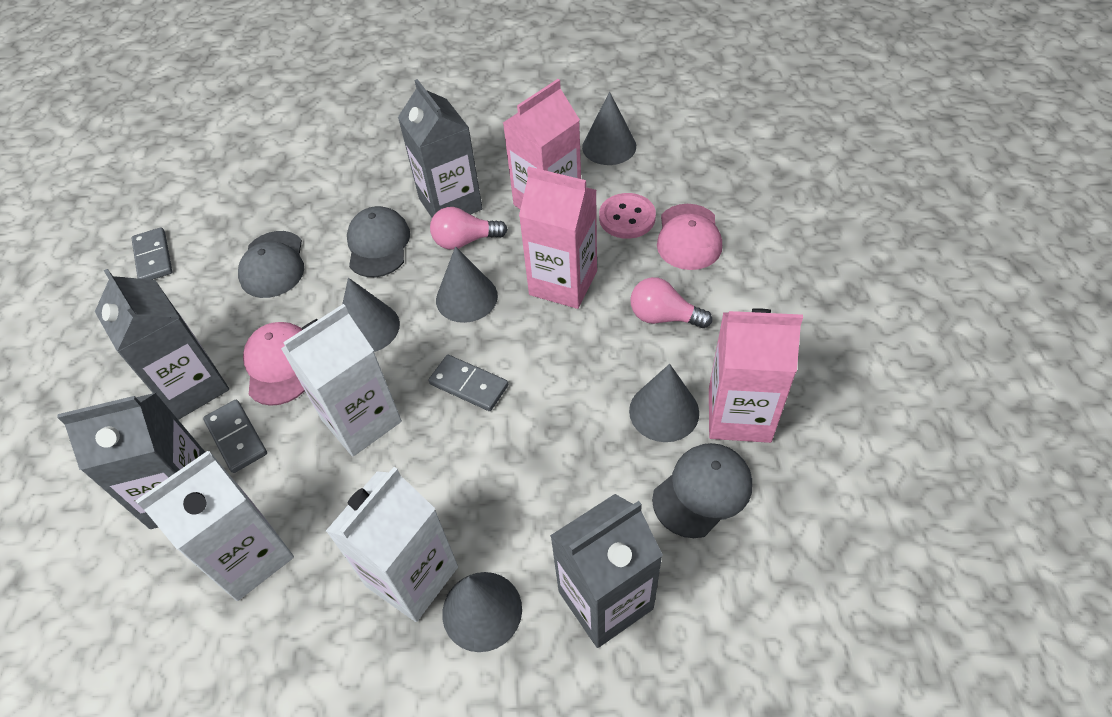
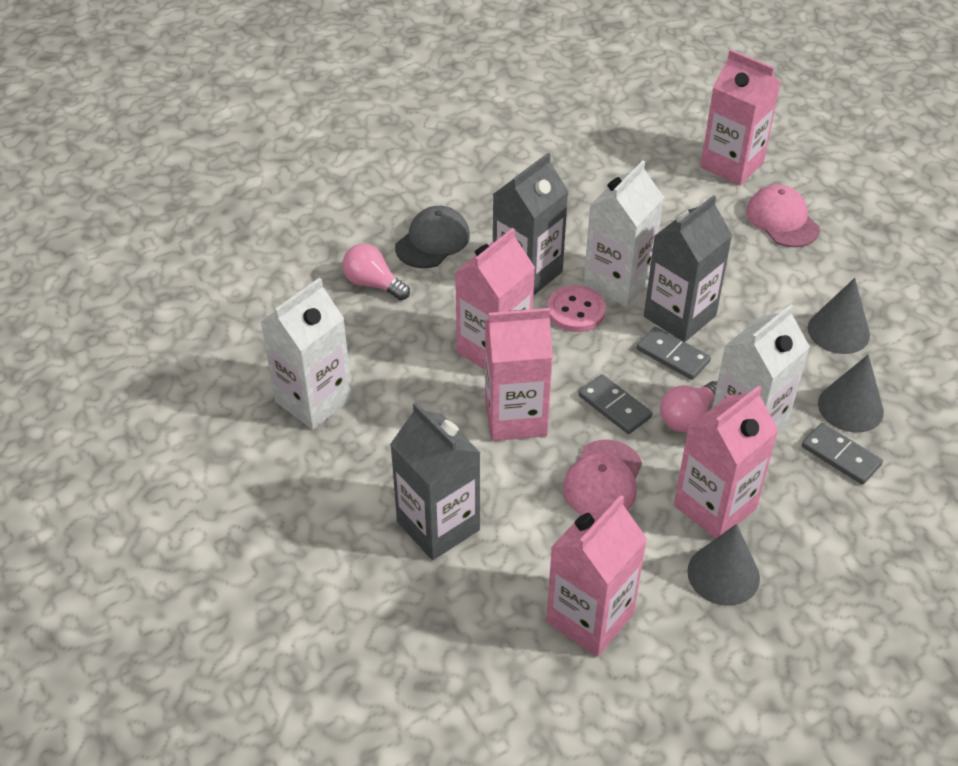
grey cap: [238,231,304,298] [347,206,410,277] [652,443,752,538] = 3 -> [395,206,470,268] = 1
grey carton: [57,393,205,529] [95,269,229,420] [398,79,483,218] [550,494,663,648] = 4 -> [390,402,481,560] [493,153,568,296] [644,195,732,342] = 3
grey cone: [342,278,400,352] [436,246,498,323] [442,572,522,652] [582,92,636,165] [629,364,699,442] = 5 -> [687,524,760,605] [808,278,870,354] [818,354,884,432] = 3
pink carton: [503,79,581,209] [519,166,597,309] [709,308,803,443] = 3 -> [455,228,535,370] [485,308,553,441] [546,495,647,657] [674,386,778,539] [700,50,781,186] = 5

